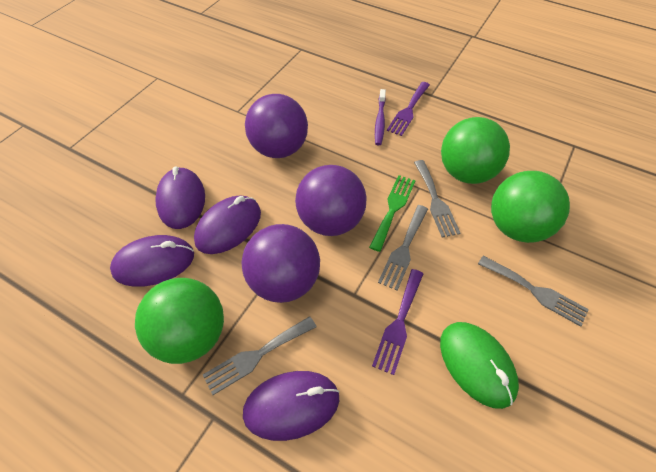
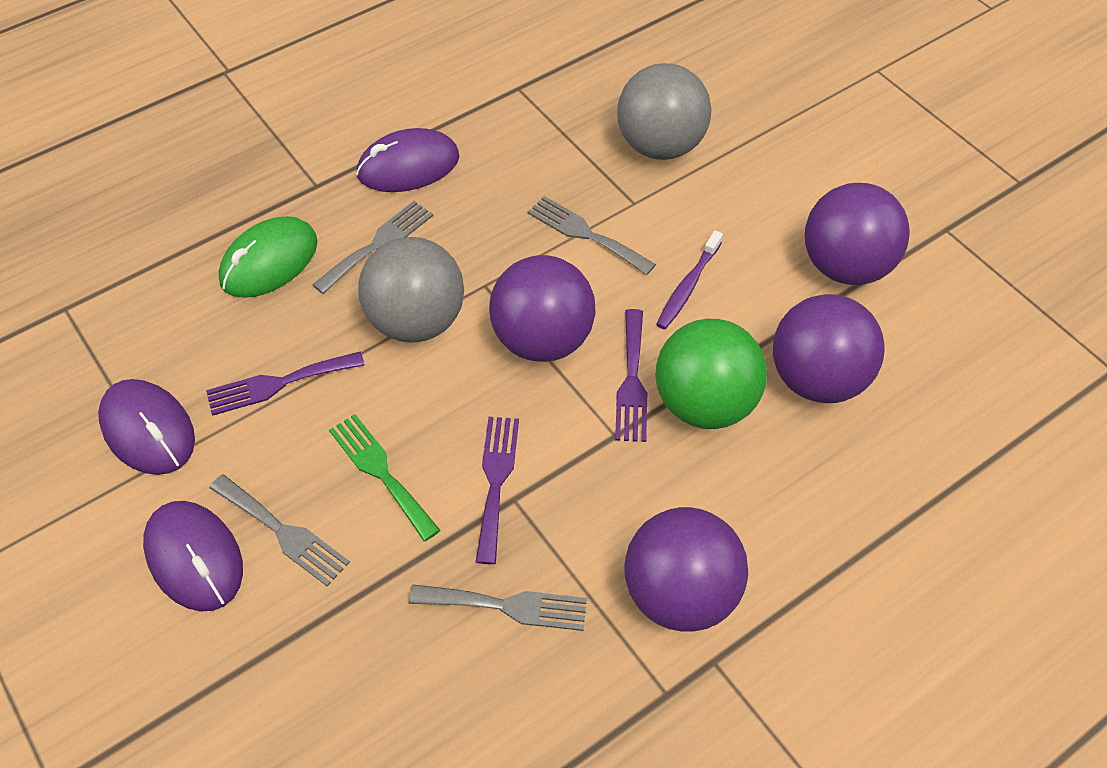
green ball: [135,278,224,364] [441,117,510,184] [491,171,570,243] = 3 -> [655,319,767,429] = 1
grey ball: none = 0 -> [358,237,464,343] [617,63,712,160] = 2
purple ball: [241,224,320,303] [245,94,308,158] [295,165,366,236] = 3 -> [489,255,596,362] [625,507,748,632] [773,294,885,403] [805,183,910,285] = 4
purple fork: [372,269,423,375] [387,82,430,136] = 2 -> [206,351,365,416] [476,417,519,564] [615,309,647,442] = 3
purple mouse: [110,235,194,287] [155,166,205,229] [194,195,261,254] [243,371,340,441] = 4 -> [98,379,195,475] [143,501,243,612] [356,128,459,192] = 3

